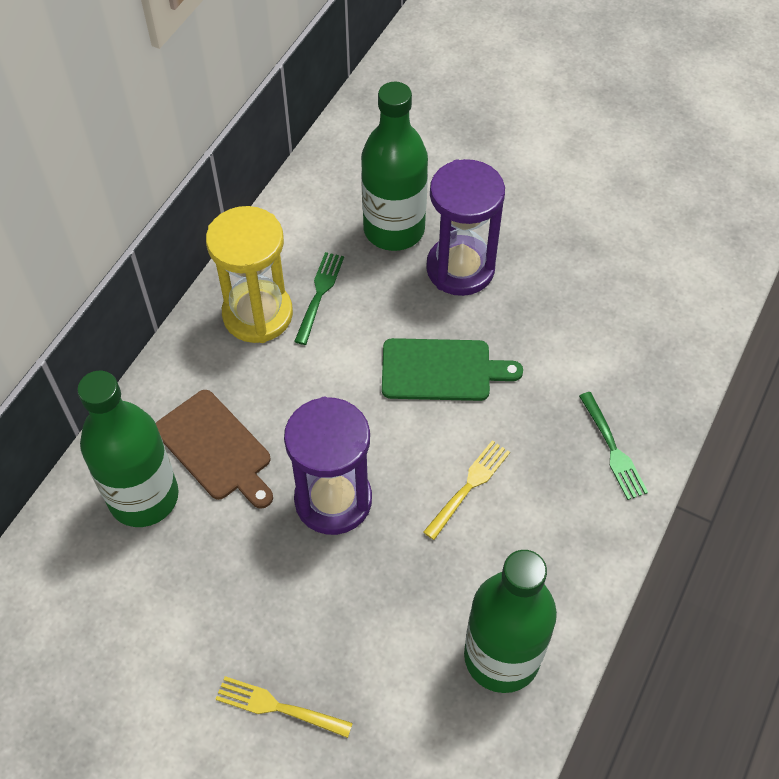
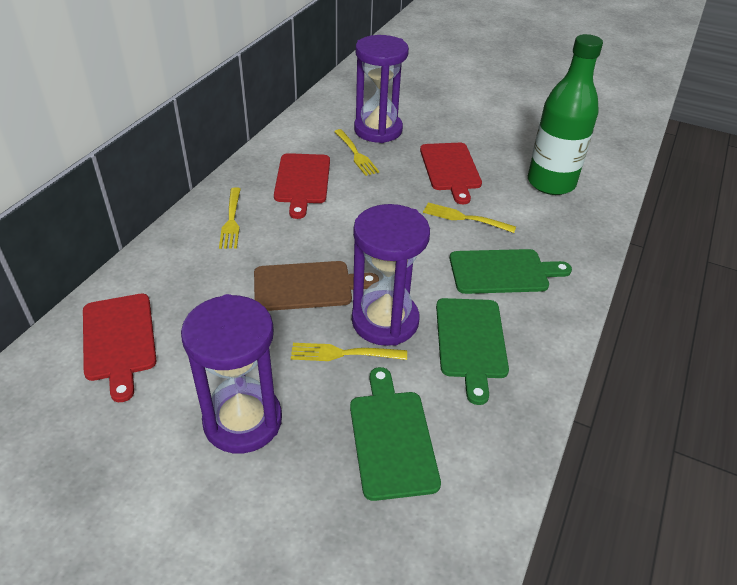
green bottle: [77,371,179,527] [361,82,428,251] [464,550,557,693] = 3 -> [528,34,603,195] = 1
green cutting board: [382,338,523,401] = 1 -> [350,367,441,501] [436,298,509,405] [450,249,572,294] = 3
green fork: [294,252,344,345] [579,392,648,500] = 2 -> none = 0
purple hourglass: [284,397,372,535] [426,159,505,296] = 2 -> [181,294,282,453] [352,204,430,346] [354,35,409,143] = 3
red cutting board: none = 0 -> [83,294,156,402] [274,153,330,219] [420,143,482,204] = 3
yellow fork: [215,676,353,738] [423,440,510,540] = 2 -> [219,187,241,249] [291,343,407,361] [334,129,379,176] [423,202,516,233] = 4
yellow hourglass: [206,206,293,343] = 1 -> none = 0

